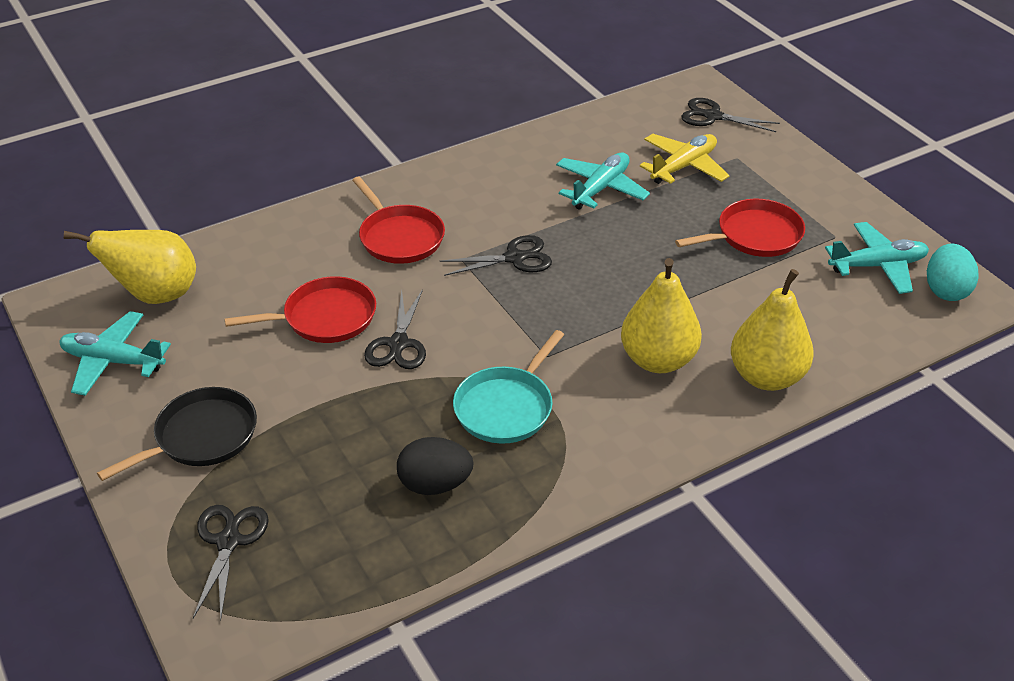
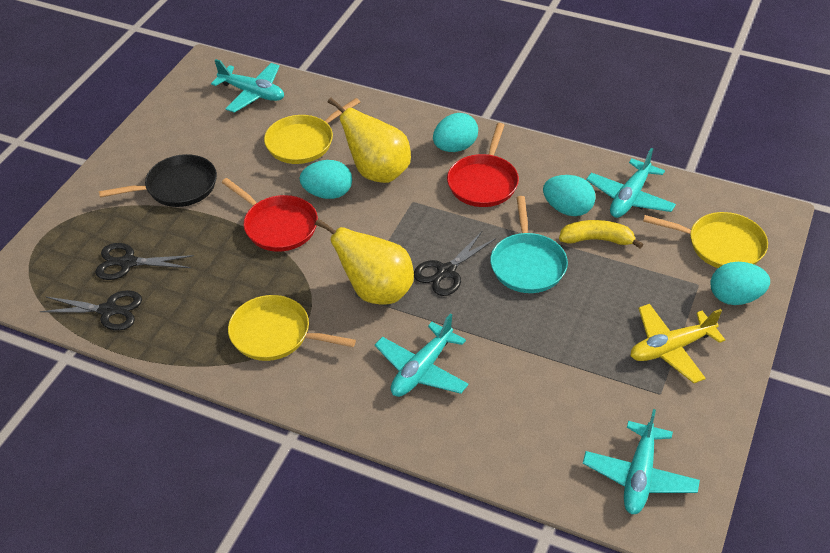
black egg: [397,437,474,495] = 1 -> none = 0
black scissors: [193,505,269,621] [364,289,426,369] [439,235,552,276] [681,98,780,132] = 4 -> [39,290,142,331] [95,243,194,280] [414,231,496,296] = 3
red pan: [224,276,376,343] [352,176,445,264] [675,199,805,257] = 3 -> [222,178,318,252] [447,123,519,207] = 2
turquoise egg: [927,244,979,301] = 1 -> [299,160,352,199] [433,113,478,152] [543,175,596,216] [710,262,770,305] = 4
turquoise plane: [60,311,171,396] [556,152,650,210] [825,222,929,294] = 3 -> [211,59,284,113] [375,314,469,397] [583,409,700,514] [586,148,676,218] = 4
yellow banana: none = 0 -> [559,220,643,248] = 1
yellow pan: none = 0 -> [228,295,356,361] [264,98,360,164] [643,212,768,268] = 3
yellow pear: [64,230,196,304] [621,258,702,373] [731,269,814,391] = 3 -> [315,219,414,304] [328,98,411,183] = 2

